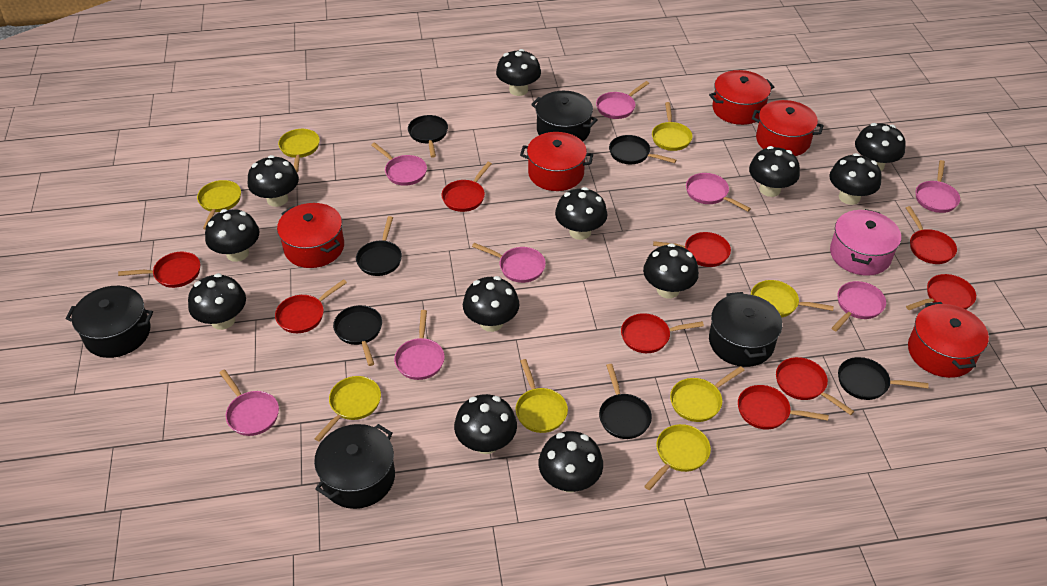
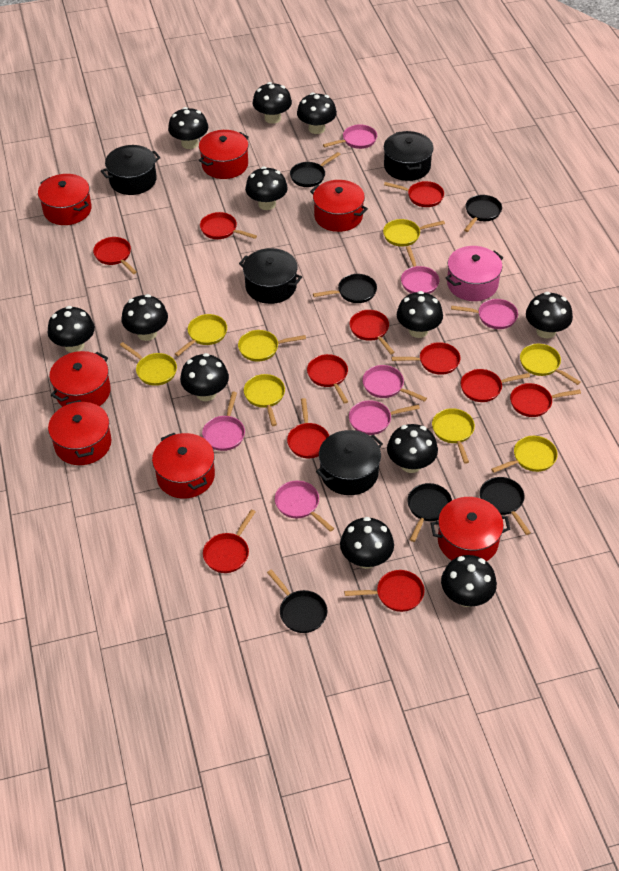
pink pan: [219,369,279,436] [371,143,427,186] [394,310,445,380] [472,243,546,283] [596,81,649,119] [686,173,751,212] [832,281,886,331] [916,160,960,213] = 8 -> [202,392,245,451] [275,481,334,532] [323,125,377,149] [349,400,420,435] [362,365,427,402] [401,246,439,294] [451,299,518,329] = 7
red pan: [118,251,200,288] [275,279,347,333] [442,162,492,212] [621,313,704,353] [653,232,731,267] [738,385,829,429] [776,357,854,415] [906,206,957,264] [906,274,976,310] = 9 -> [93,237,137,274] [200,212,257,239] [203,510,255,573] [287,398,329,458] [307,354,348,404] [344,570,425,612] [349,310,395,354] [384,181,444,207] [392,342,461,375] [461,369,530,402] [510,383,581,417] = 11
red pot: [277,203,344,268] [520,132,593,191] [709,70,774,125] [752,100,824,156] [908,302,989,378] = 5 -> [38,174,92,225] [48,400,111,465] [49,351,111,407] [152,433,215,499] [199,130,249,179] [310,180,368,232] [431,497,510,561] = 7

